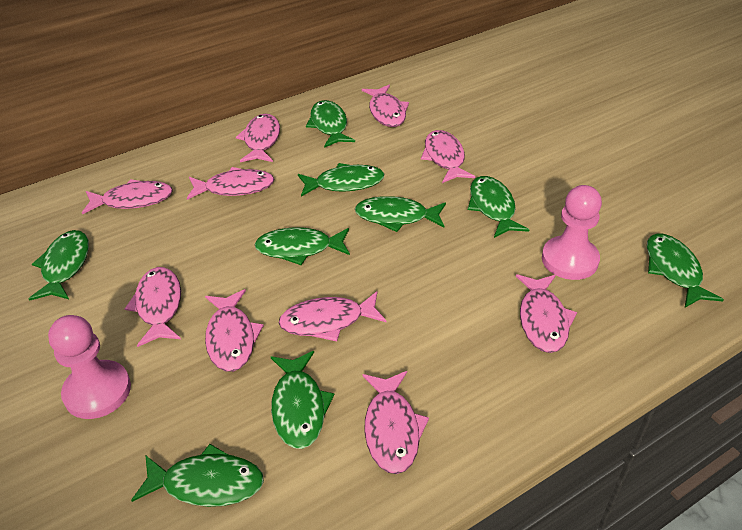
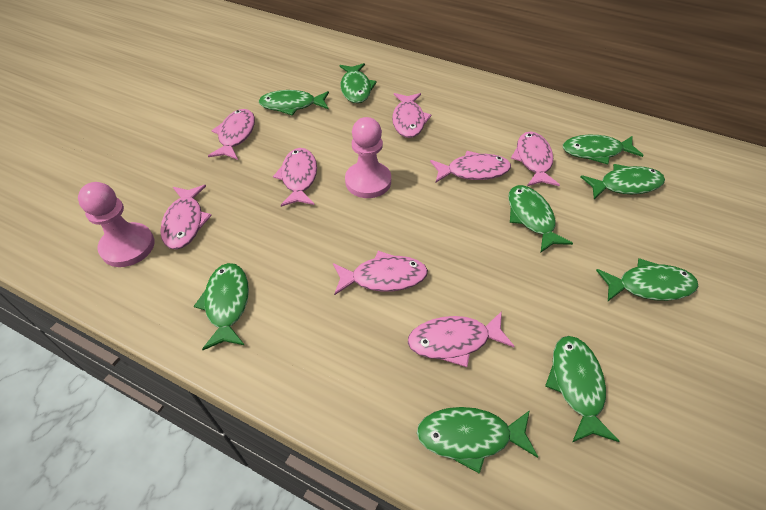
pink fish: [82,179,173,215] [125,267,181,347] [187,167,274,200] [205,289,264,372] [236,114,280,162] [278,291,387,342] [362,85,409,127] [363,371,429,474] [421,130,475,183] [516,274,577,353] = 10 -> [160,185,212,249] [208,109,255,160] [273,148,317,207] [333,251,428,295] [392,93,432,138] [408,311,515,367] [430,151,511,182] [511,131,560,186] = 8

